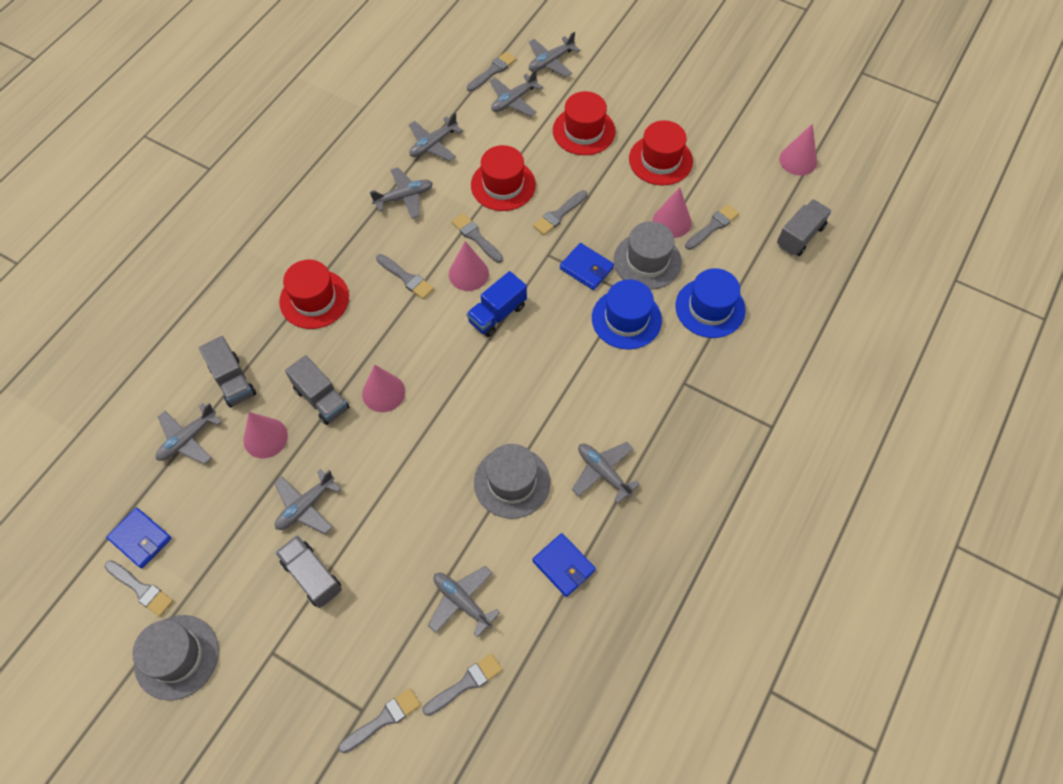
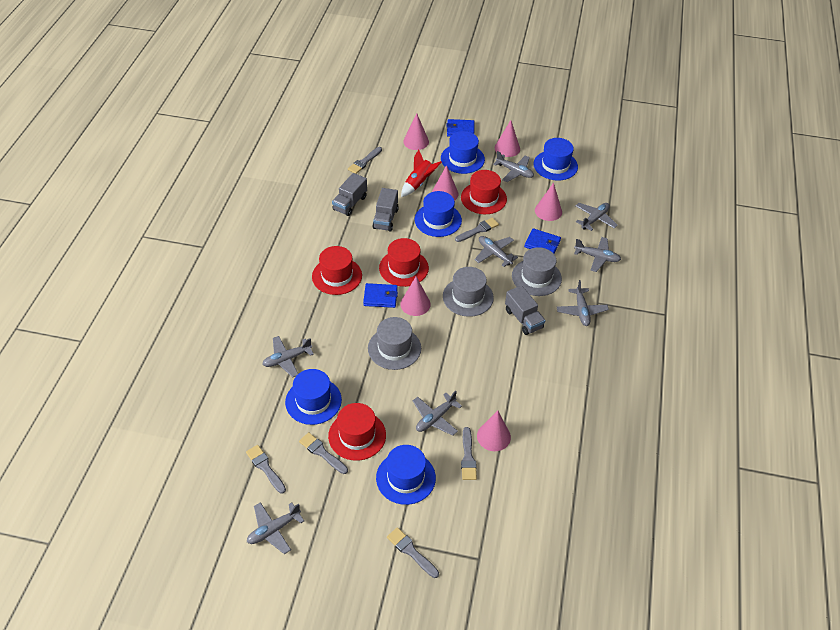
blue hat: [592,279,662,350] [676,268,746,338] = 2 -> [285,369,342,425] [376,445,436,505] [415,191,462,237] [441,131,485,174] [533,138,578,180] = 5
blue truck: [466,271,527,337] = 1 -> none = 0
grey brush: [105,560,173,617] [338,688,421,754] [376,254,434,299] [423,653,502,716] [452,213,503,263] [467,51,517,92] [533,190,587,235] [685,204,739,250] = 8 -> [246,445,286,494] [299,432,348,474] [348,147,382,174] [387,527,439,578] [455,218,499,242] [461,427,477,480] = 6
grey truck: [199,336,256,407] [275,535,342,608] [285,355,349,425] [777,199,832,256] = 4 -> [332,173,367,216] [372,188,399,231] [505,285,545,335] = 3
pink cone: [243,412,288,458] [362,365,405,412] [449,241,489,291] [652,187,692,238] [779,124,817,176] = 5 -> [400,276,431,316] [403,113,429,150] [432,165,459,201] [477,411,511,451] [495,120,520,157] [535,183,562,221] = 6
red rocket: none = 0 -> [401,150,442,197] = 1

